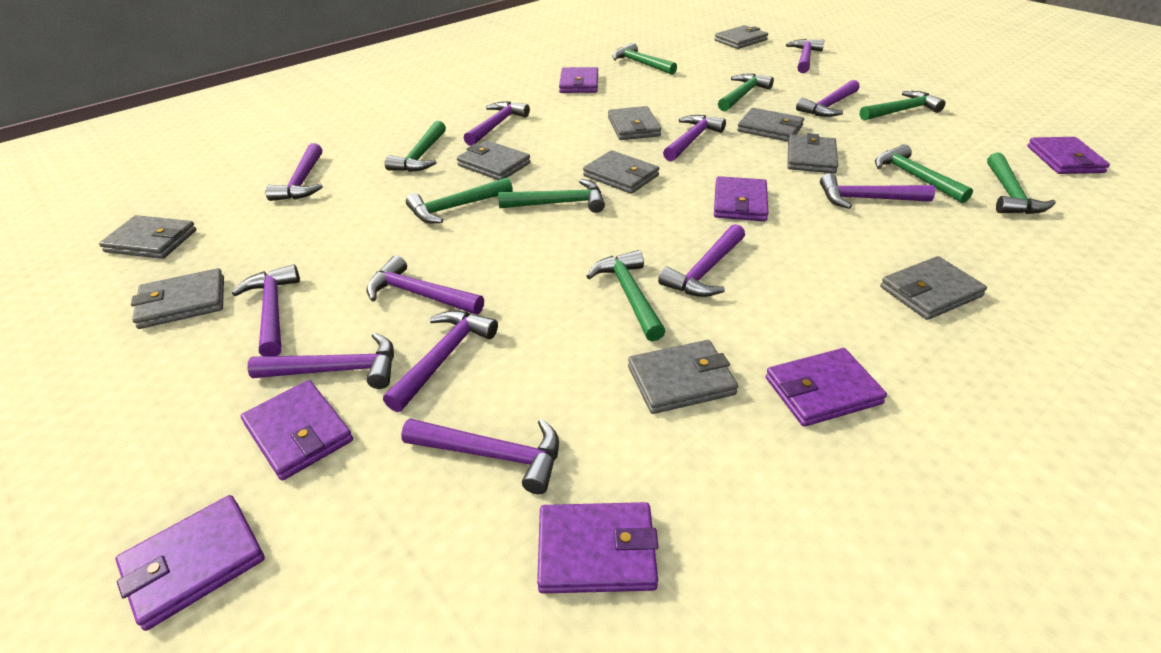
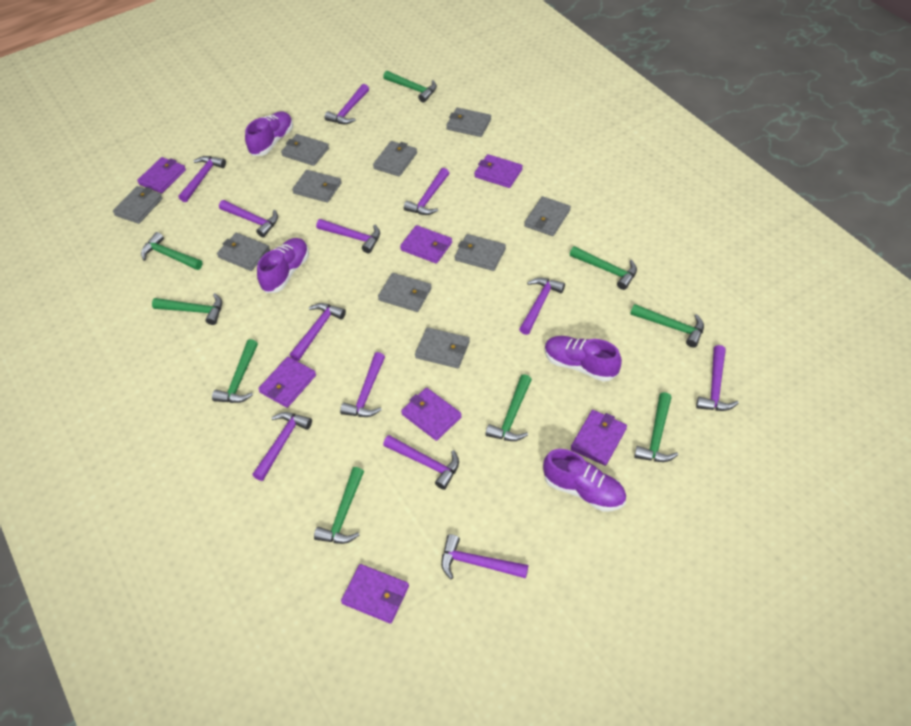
purple shoe: none = 0 -> [245,111,293,156] [257,238,309,293] [543,449,626,511] [545,336,622,382] = 4

